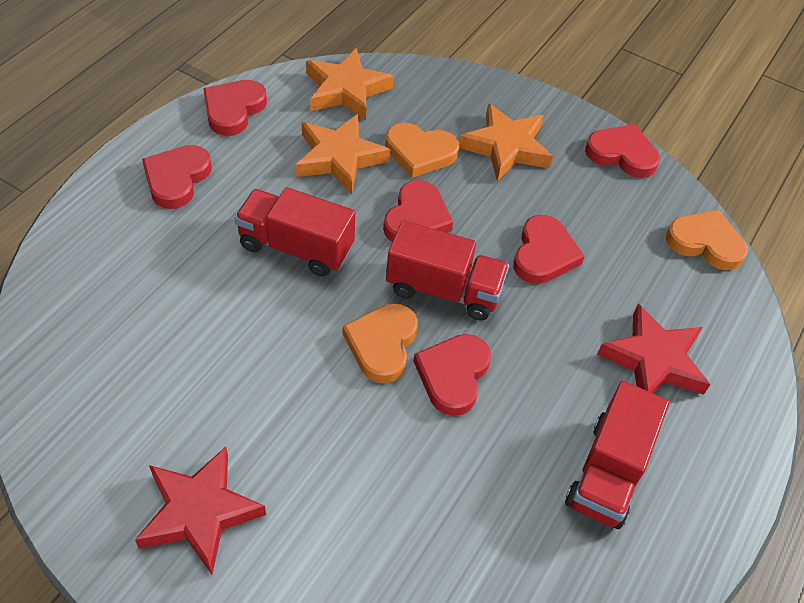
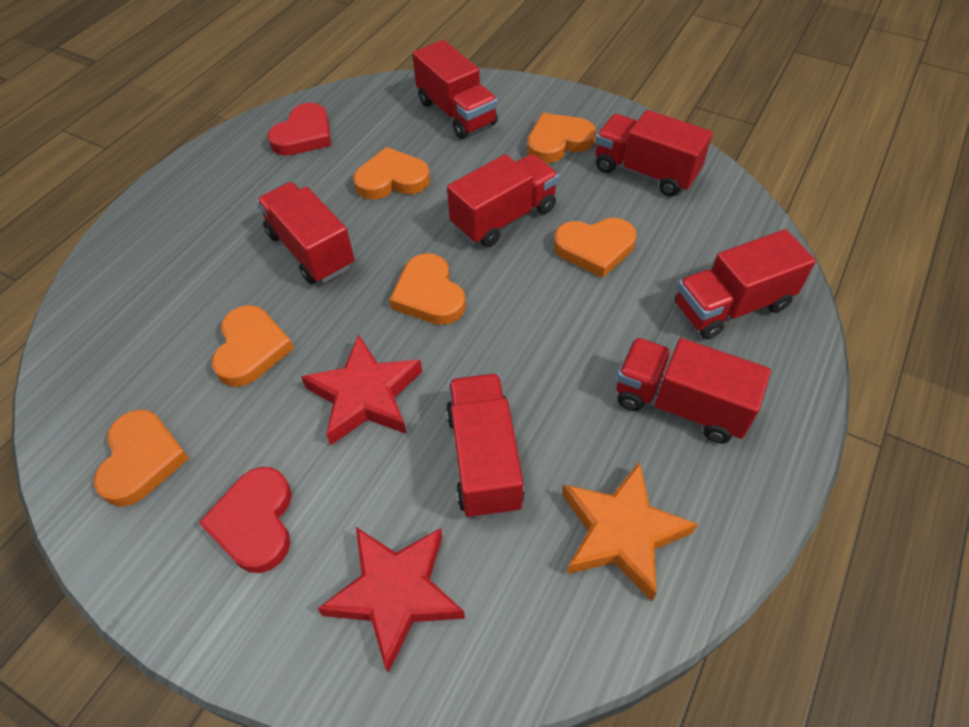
orange heart: [343,303,418,383] [385,123,459,178] [666,210,748,271] = 3 -> [94,409,189,507] [212,305,294,387] [353,147,430,199] [389,253,466,325] [527,113,596,163] [554,218,636,278] = 6
orange star: [296,114,390,194] [306,48,394,121] [459,103,553,182] = 3 -> [562,462,698,601] = 1
red heart: [142,145,212,209] [203,80,267,136] [383,180,453,242] [413,334,491,416] [513,215,585,284] [585,124,660,178] = 6 -> [199,467,292,573] [268,103,331,156] = 2
red truck: [235,187,355,277] [386,220,509,321] [565,381,669,529] = 3 -> [257,182,354,284] [413,40,498,139] [446,374,525,518] [447,154,559,247] [595,110,713,197] [617,337,771,444] [675,229,816,339] = 7

